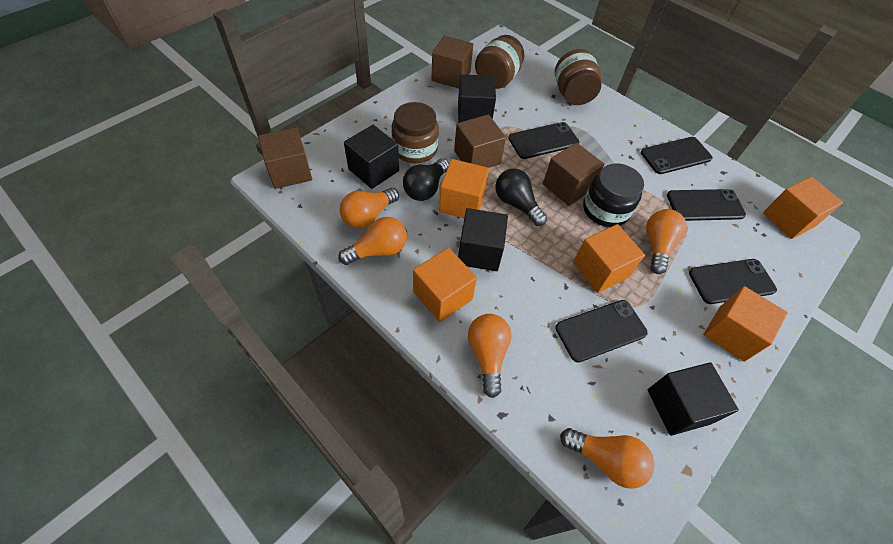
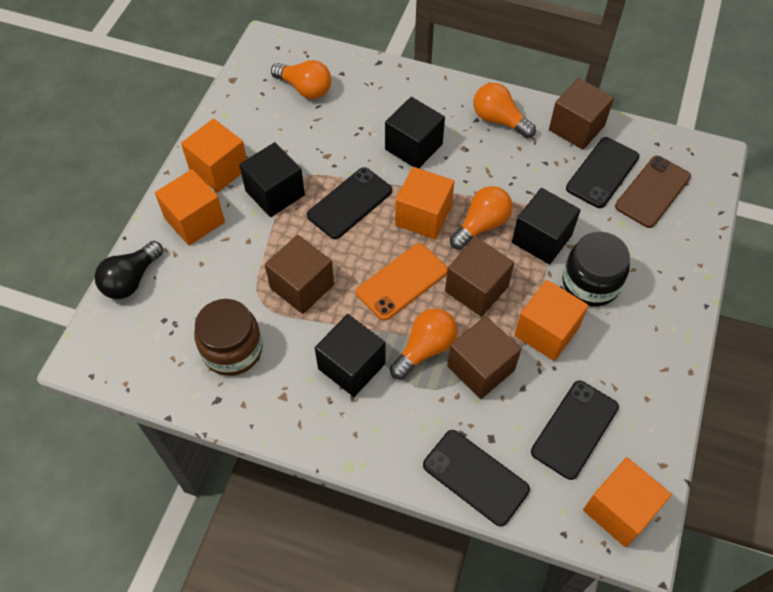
black light bulb: [403,158,449,201] [495,169,547,226] = 2 -> [95,241,163,299] = 1
black phone: [508,122,579,159] [555,300,648,363] [641,137,712,174] [667,189,746,221] [689,259,777,304] = 5 -> [307,167,392,239] [423,430,530,527] [531,381,619,480] [566,137,639,208] = 4
brown jar: [392,102,439,163] [475,35,524,89] [555,49,602,105] = 3 -> [194,299,263,376] = 1
brown phone: none = 0 -> [615,156,691,228] = 1
orange light bulb: [338,217,407,265] [340,188,399,229] [468,314,512,398] [560,428,655,489] [646,209,687,274] = 5 -> [271,60,331,99] [390,308,458,379] [450,186,513,250] [473,83,536,138] = 4
orange phone: none = 0 -> [356,243,448,321] = 1

